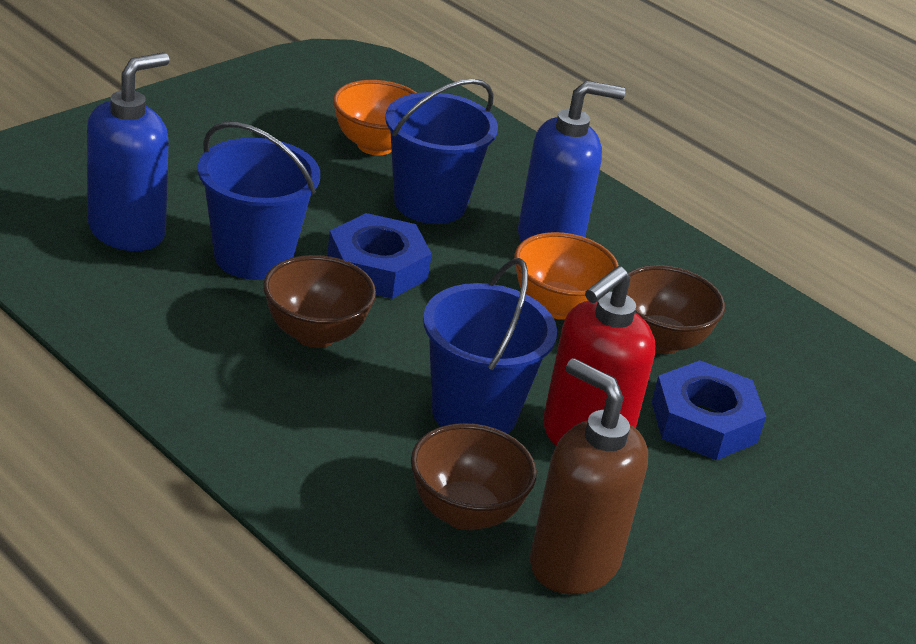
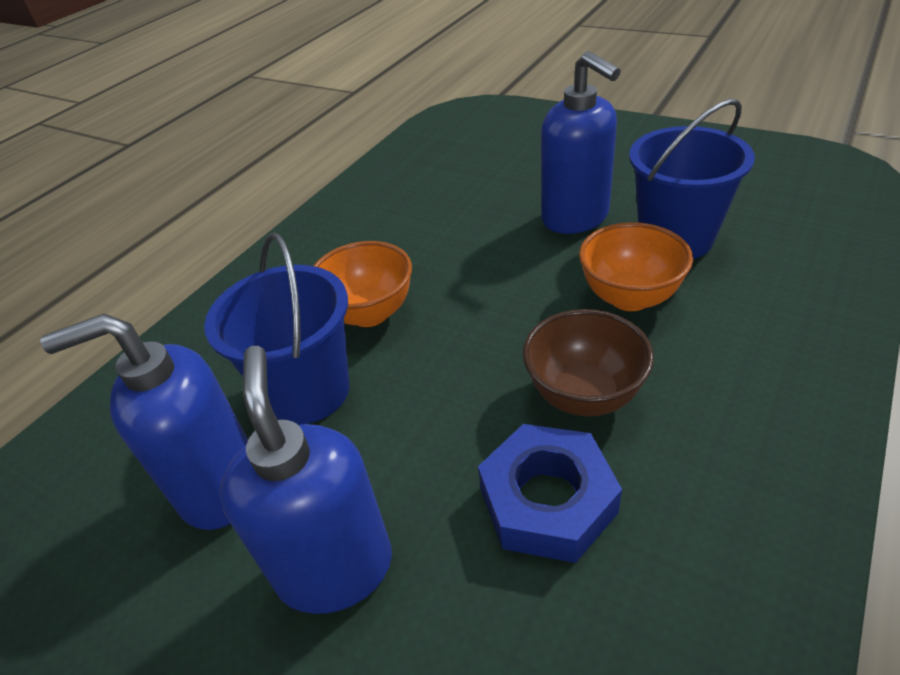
blue bucket: [198,122,320,280] [385,79,498,224] [423,258,557,434] = 3 -> [204,233,349,425] [629,99,755,259] = 2
blue nut: [327,213,432,299] [652,360,766,460] = 2 -> [478,424,622,563] = 1
blue soap dispenser: [87,52,170,251] [518,81,625,242] = 2 -> [41,314,248,530] [219,346,392,614] [541,51,621,234] = 3
brown bowl: [263,255,376,348] [411,423,537,530] [627,265,725,354] = 3 -> [523,309,654,416] = 1
brown soap dispenser: [530,358,648,594] = 1 -> none = 0
red soap dispenser: [543,266,655,446] = 1 -> none = 0

